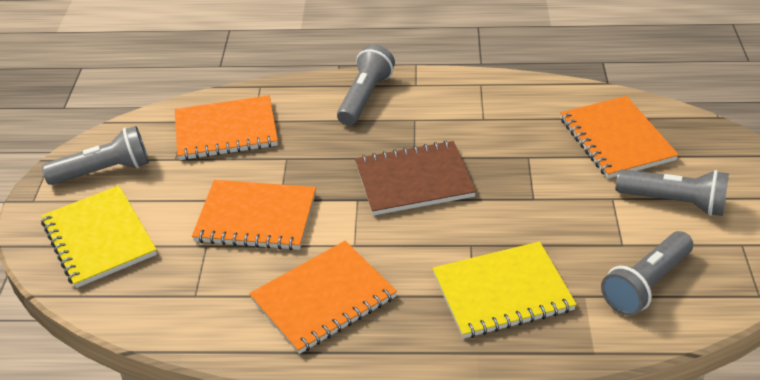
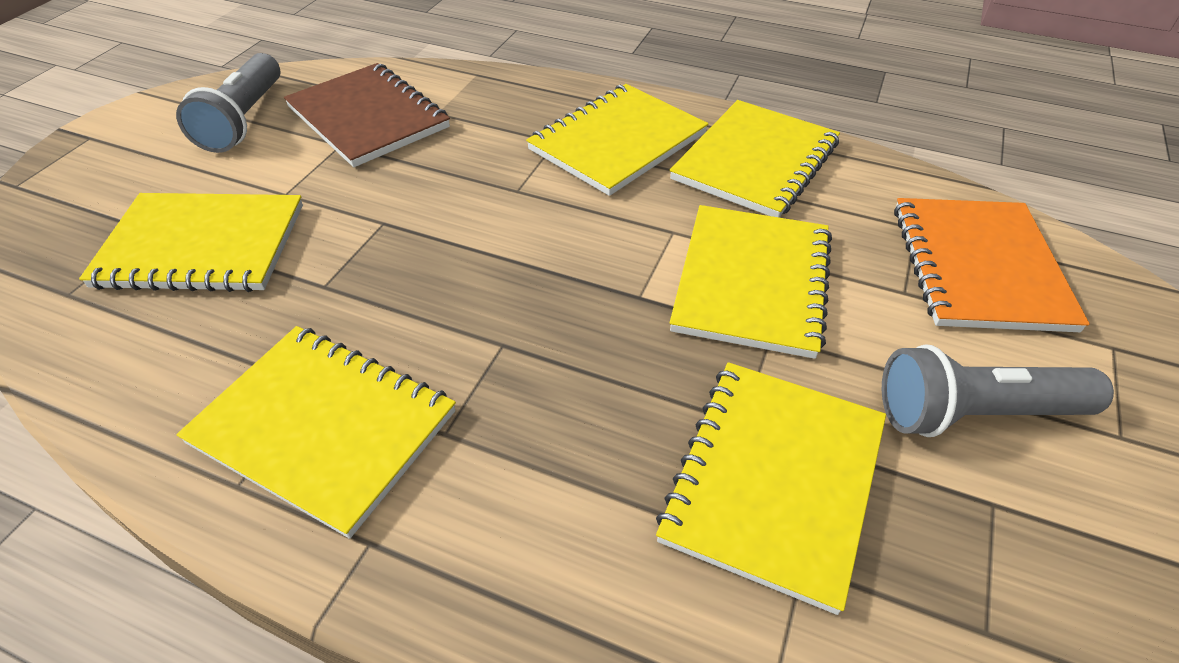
grey flashlight: [42,126,149,185] [337,44,395,126] [601,231,693,316] [616,169,729,216] = 4 -> [176,53,280,153] [882,344,1114,437] = 2
orange notebook: [175,95,278,160] [192,180,316,250] [249,241,397,354] [560,96,679,178] = 4 -> [894,198,1090,332] = 1
yellow notebook: [41,186,157,288] [432,241,577,339] = 2 -> [79,193,303,292] [176,326,456,539] [526,84,709,196] [656,362,886,615] [670,100,840,218] [670,205,832,359] = 6

